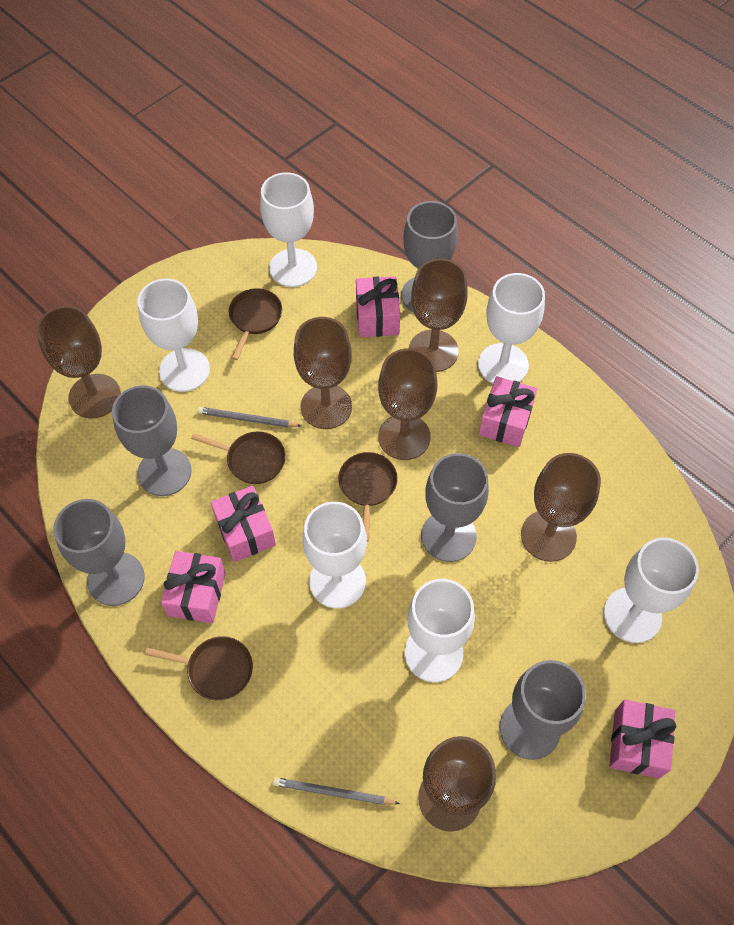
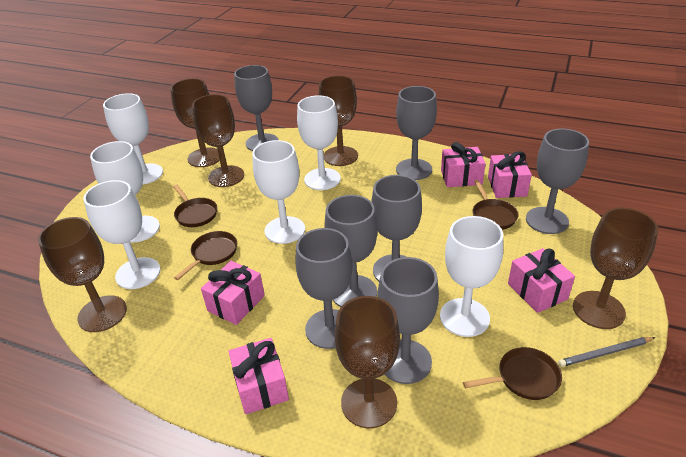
grey goblet: [53,499,144,606] [112,385,192,496] [401,201,458,313] [421,453,489,562] [500,660,586,760] = 5 -> [234,65,279,151] [295,228,353,349] [324,195,378,307] [371,175,422,281] [377,257,439,384] [396,86,437,180] [526,129,589,234] = 7
grey pencil: [197,407,301,427] [273,777,400,805] = 2 -> [558,337,656,367] = 1

